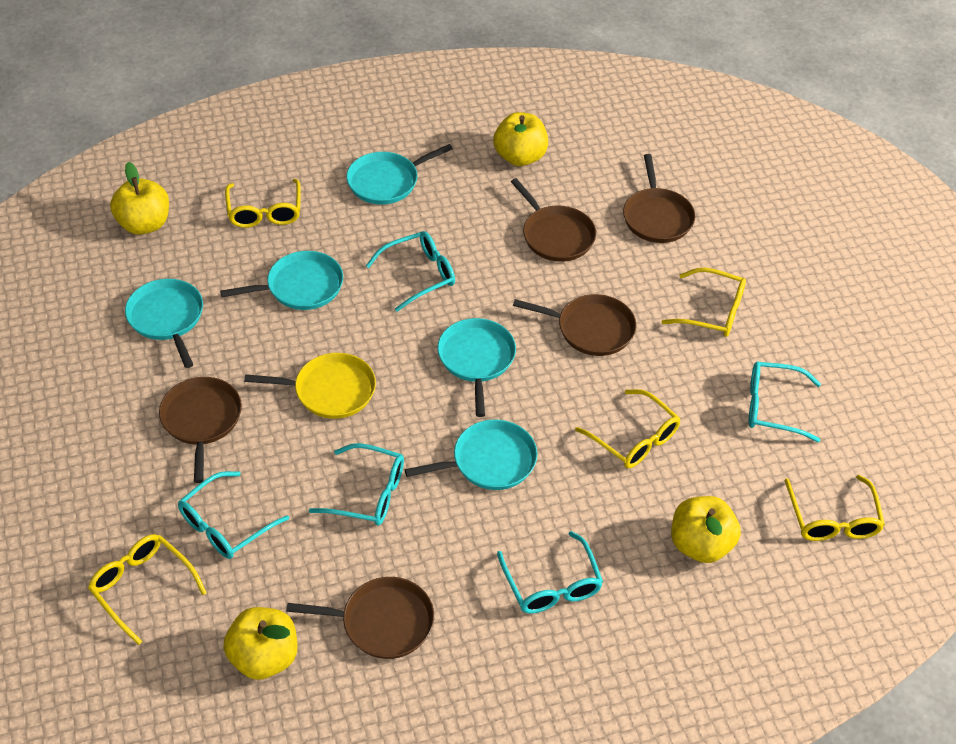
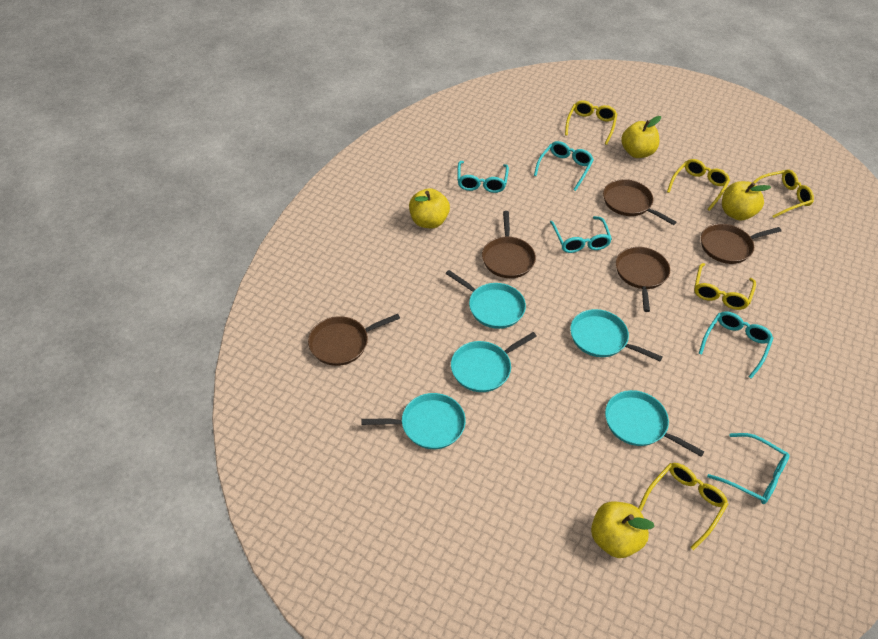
yellow pan: [244,353,376,419] = 1 -> none = 0

